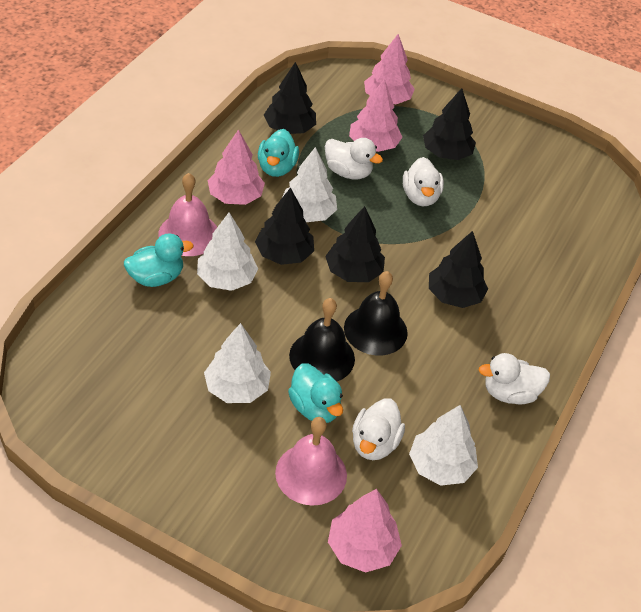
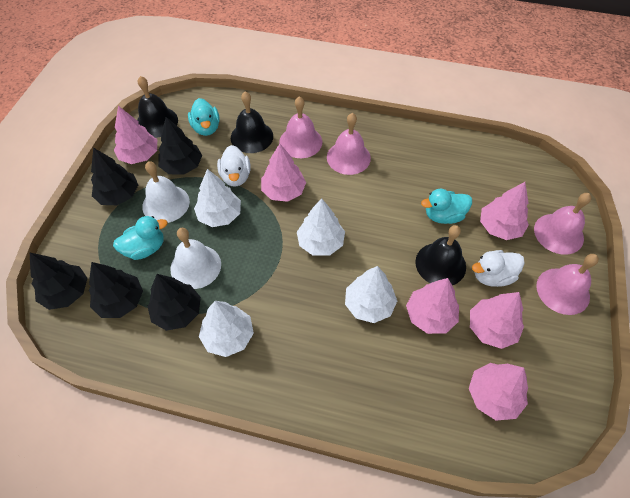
black bell: [289,298,355,381] [344,271,408,355] = 2 -> [137,76,178,138] [231,91,273,153] [415,225,466,285] = 3
pink bell: [158,173,217,256] [275,417,347,506] = 2 -> [279,96,322,158] [327,113,371,175] [534,193,591,255] [536,254,599,315] = 4
pink tree: [208,129,265,205] [328,489,402,573] [349,79,403,152] [364,34,415,104] = 4 -> [114,106,157,164] [261,144,306,202] [406,278,459,334] [469,363,528,421] [470,292,524,349] [480,182,529,240] = 6
white bell: none = 0 -> [142,161,190,223] [170,228,221,289] = 2
white duck: [325,138,383,180] [352,398,405,460] [403,157,444,206] [478,353,550,404] = 4 -> [217,145,251,186] [472,250,525,287] = 2

